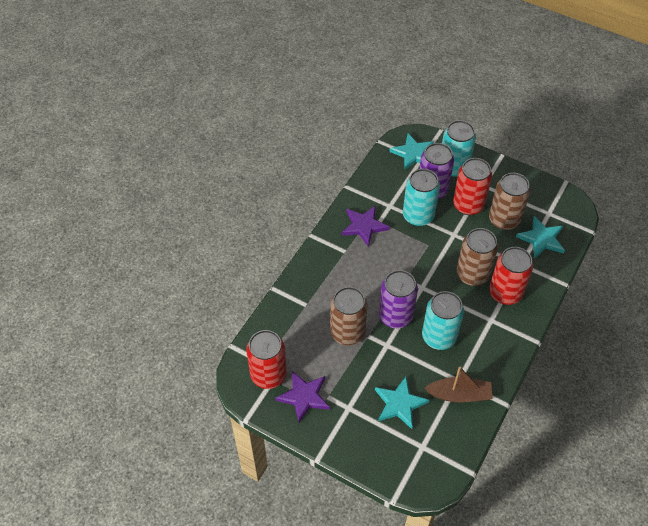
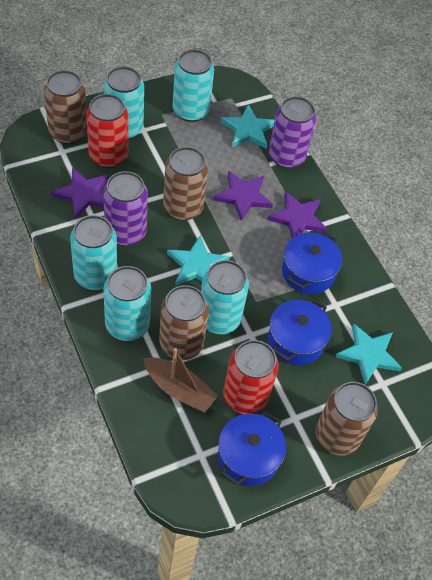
blue pot: none = 0 -> [218,411,286,486] [268,298,332,365] [282,231,342,294] = 3
brown can: [330,287,368,345] [456,228,498,286] [489,173,530,230] = 3 -> [44,70,87,144] [159,285,209,360] [163,147,208,221] [316,382,378,456] = 4
purple star: [275,371,330,423] [341,205,390,247] = 2 -> [51,168,108,219] [213,171,273,221] [267,191,328,238] = 3
red can: [246,330,287,389] [453,158,492,215] [489,247,533,305] = 3 -> [86,94,128,168] [223,340,279,414] = 2
turquoise can: [403,169,440,226] [422,291,464,350] [442,120,476,177] = 3 -> [70,215,117,290] [103,266,151,341] [104,66,144,139] [173,49,214,122] [201,260,249,334] = 5

